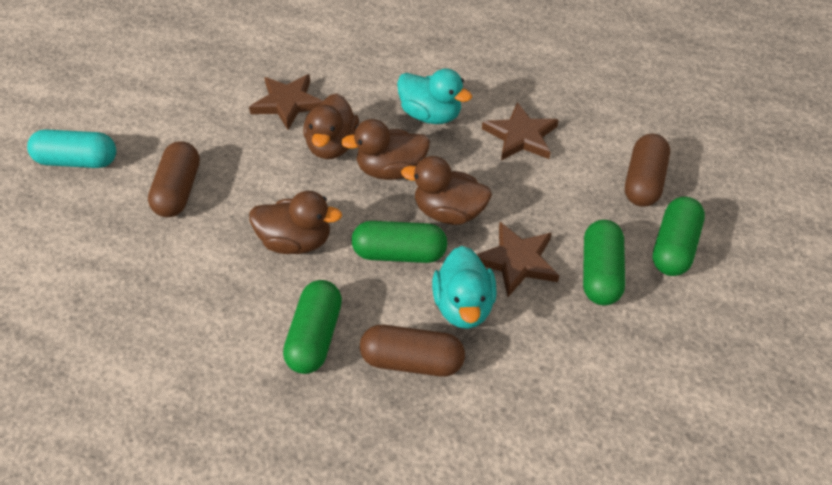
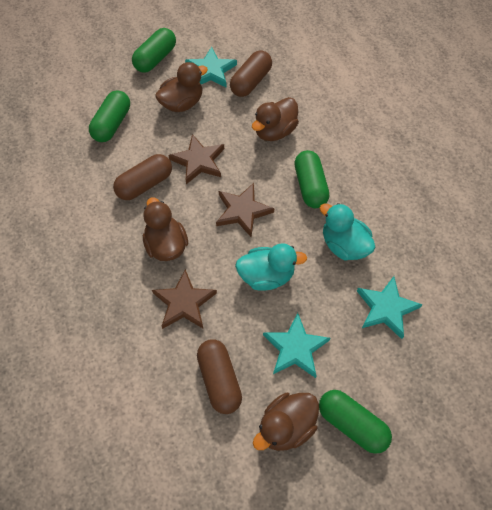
turquoise capsule: [27,129,116,168] = 1 -> none = 0
turquoise star: none = 0 -> [185,46,237,88] [263,313,330,378] [357,276,423,339] = 3

